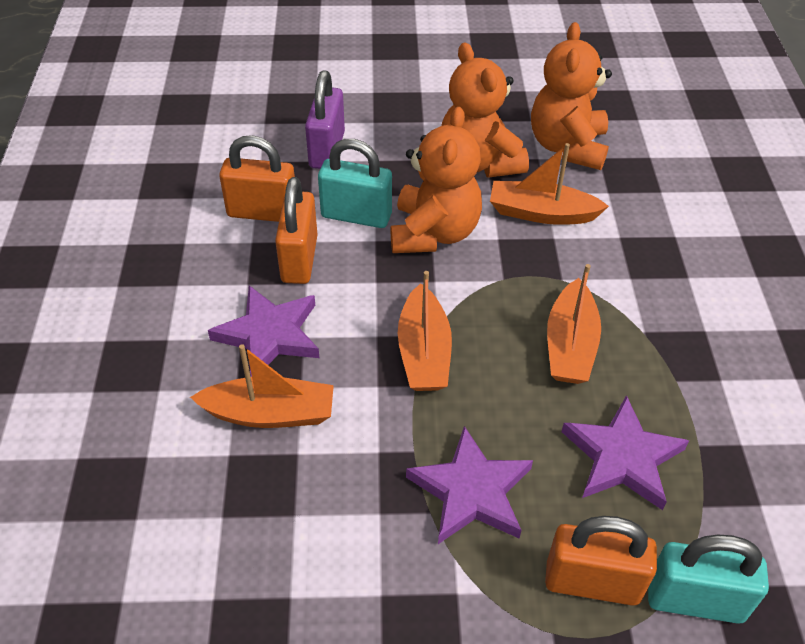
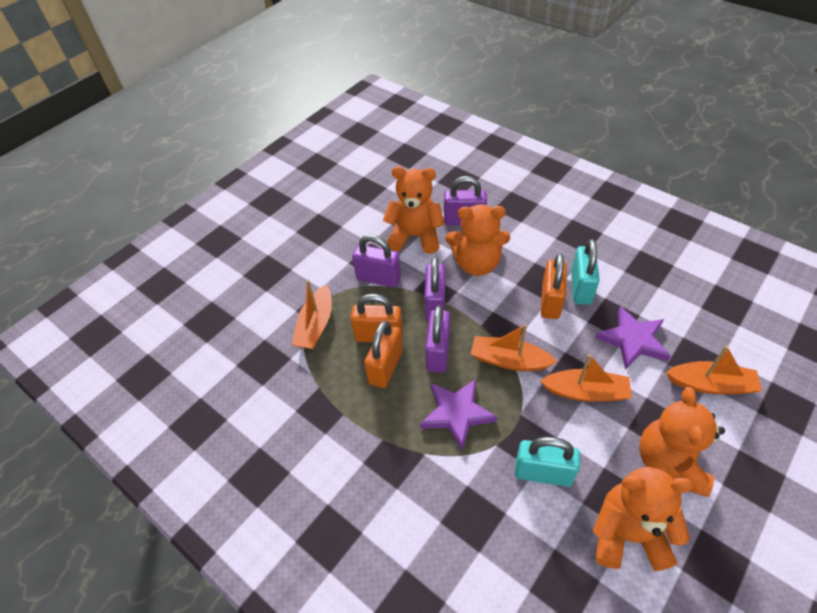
orange teddy bear: [390,107,482,253] [441,42,529,178] [531,22,612,170] = 3 -> [383,166,445,254] [446,204,510,276] [593,467,694,571] [639,387,725,497] = 4
purple padlock: [305,70,345,169] = 1 -> [352,235,401,288] [425,257,445,321] [425,305,450,373] [444,176,487,226] = 4
purple star: [208,285,319,377] [406,426,533,544] [561,395,689,510] = 3 -> [420,379,498,450] [595,306,671,370] = 2

